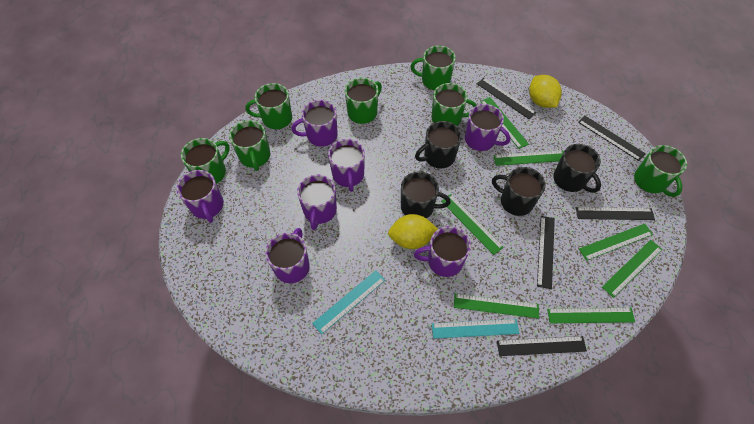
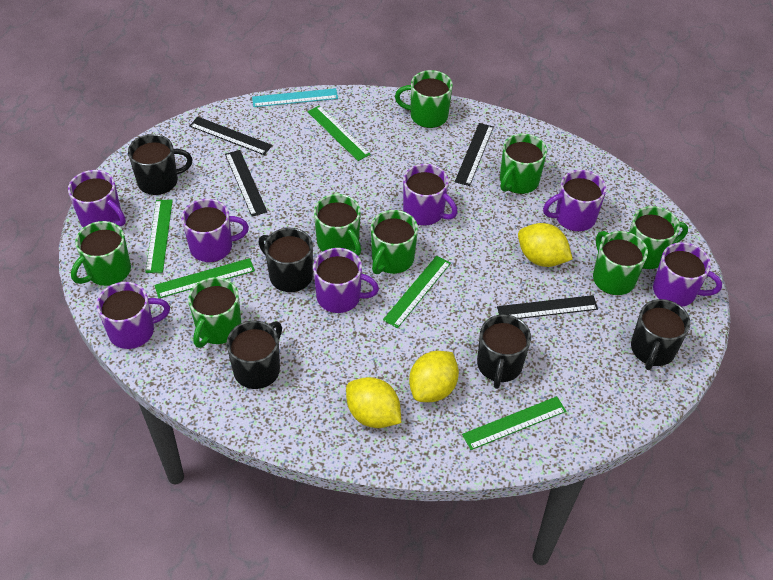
black mug: [401,171,451,218] [415,121,462,168] [492,167,546,216] [553,144,601,193] = 4 -> [128,134,193,195] [226,321,282,389] [258,228,313,292] [477,314,531,389] [631,299,691,370] = 5
black ruler: [477,78,536,119] [497,336,587,356] [537,216,555,289] [576,207,655,220] [578,115,646,161] = 5 -> [189,117,272,155] [225,150,267,217] [455,123,494,186] [497,295,598,319] = 4
green mug: [181,138,230,184] [229,120,270,171] [245,83,292,129] [345,78,382,124] [411,46,456,90] [432,83,477,126] [634,145,687,197] = 7 -> [71,221,131,286] [188,277,241,348] [314,194,361,256] [371,210,418,274] [395,70,453,128] [500,133,547,194] [593,231,648,295] [629,206,688,269] = 8
green ruler: [441,194,504,255] [454,294,539,319] [480,97,529,149] [493,150,564,166] [547,308,635,323] [579,223,653,261] [602,240,663,298] = 7 -> [145,200,173,273] [154,258,255,298] [307,105,371,161] [383,256,451,328] [462,396,566,450] = 5
turquoise ruler: [312,270,385,334] [432,319,519,339] = 2 -> [252,88,338,107] = 1
yellow lemon: [388,214,438,249] [529,75,562,108] = 2 -> [346,377,401,428] [409,351,459,402] [518,223,573,267] = 3

